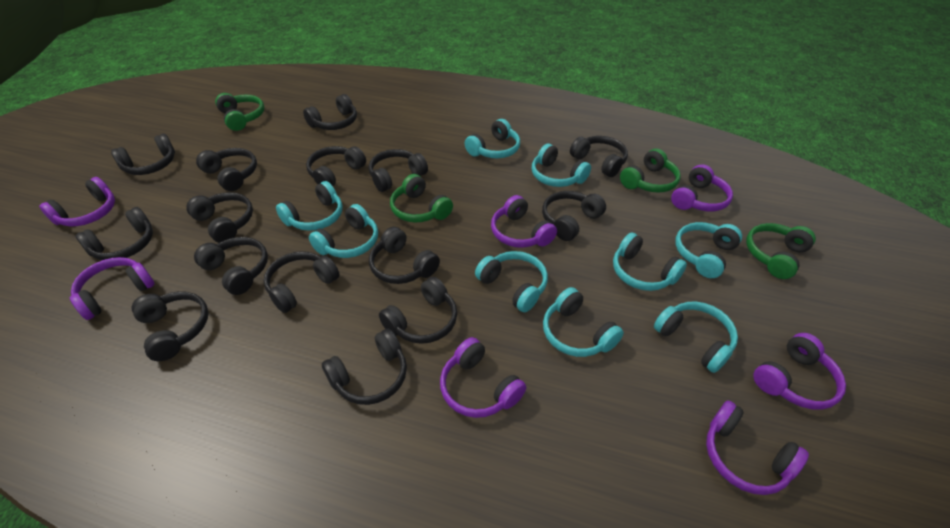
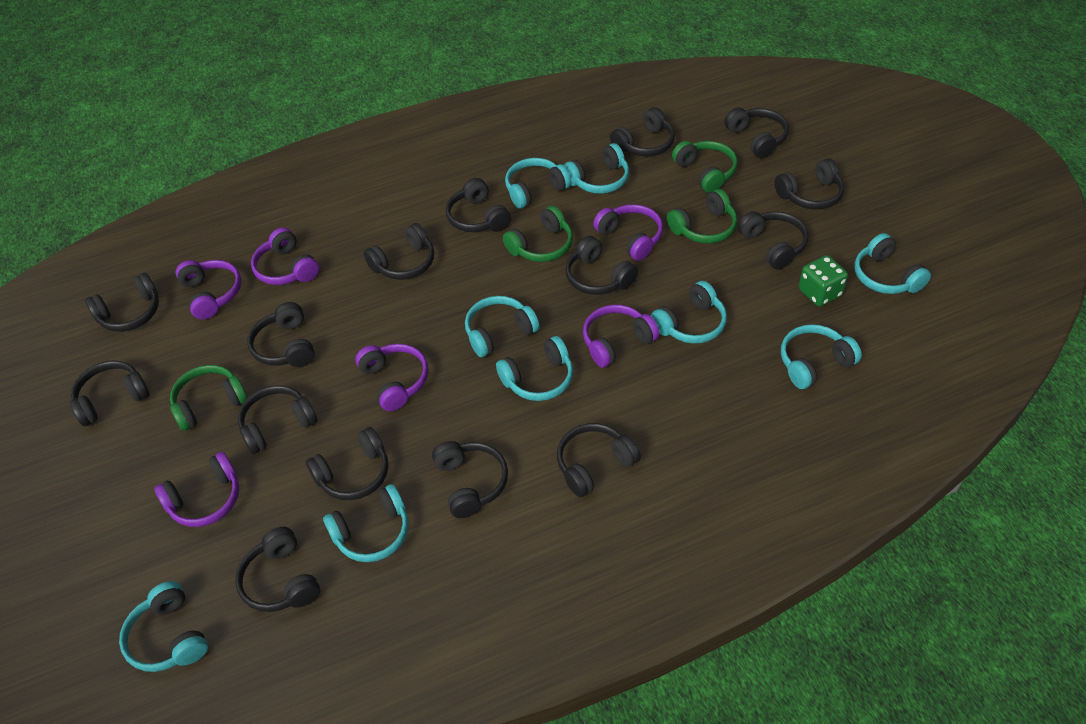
green dice: none = 0 -> [799,255,848,306] = 1
purple headphones: [39,177,115,226] [70,257,155,320] [440,337,526,418] [491,195,557,248] [671,164,733,211] [706,400,809,495] [753,333,846,410] = 7 -> [154,452,239,527] [175,260,241,320] [251,227,319,285] [355,344,428,411] [583,305,660,368] [593,204,663,261] = 6

